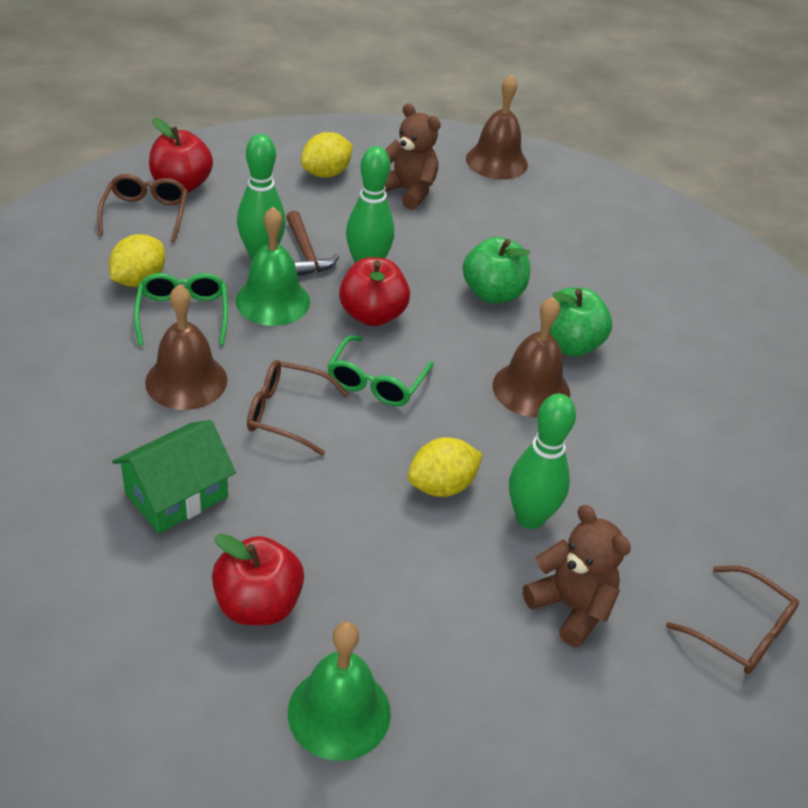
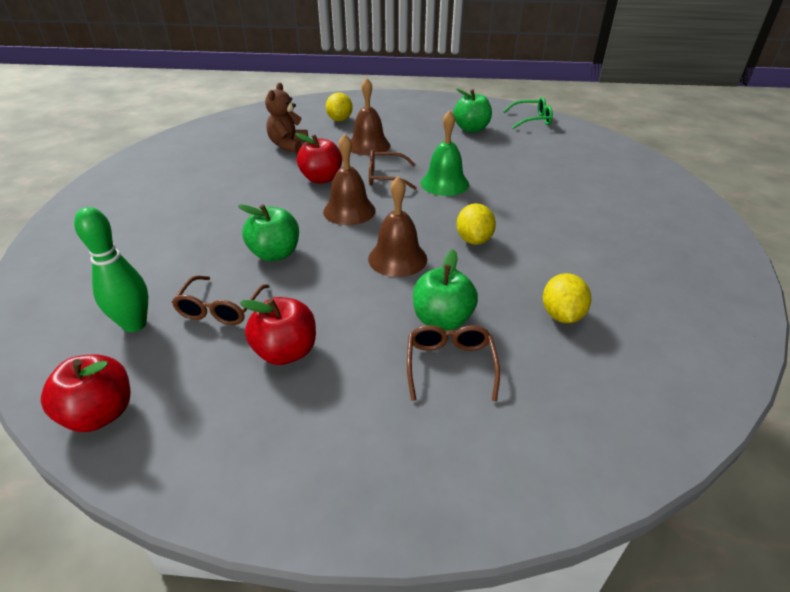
brown hammer: [286,211,339,276] = 1 -> none = 0
brown teddy bear: [385,103,441,210] [523,505,631,647] = 2 -> [265,83,308,153] = 1
green apple: [463,237,530,303] [549,288,612,357] = 2 -> [238,204,299,261] [413,249,478,331] [453,89,492,133] = 3
green bell: [236,207,310,326] [288,622,391,761] = 2 -> [421,110,469,196] = 1
green bowling pin: [237,134,286,260] [346,146,394,263] [509,394,576,529] = 3 -> [74,207,148,332] = 1
green glasses: [134,273,228,346] [328,335,434,406] = 2 -> [503,97,553,129] = 1
green house: [112,420,236,533] = 1 -> none = 0

